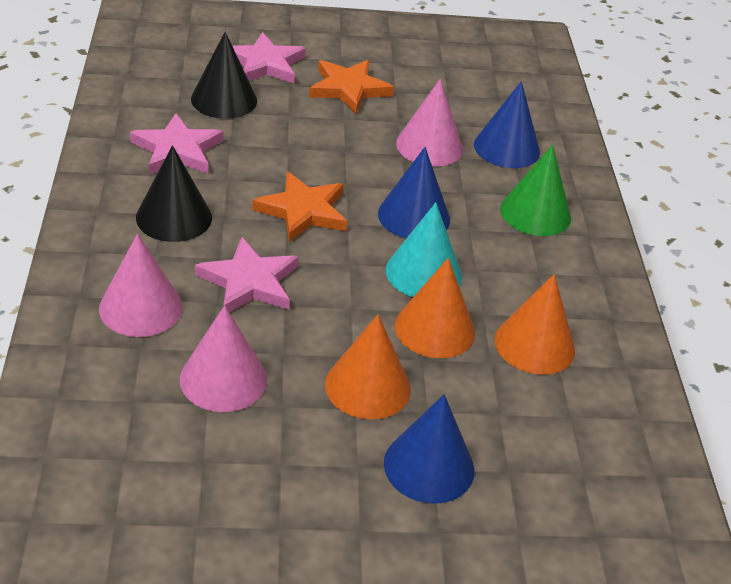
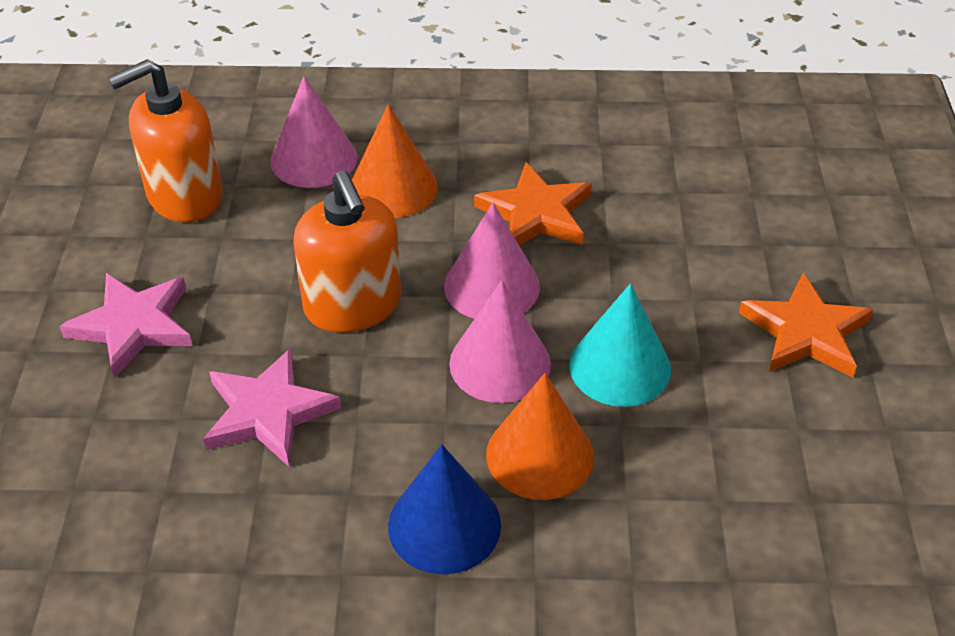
black cone: [136,145,212,242] [191,32,257,119] = 2 -> none = 0
blue cone: [378,147,450,238] [384,394,474,504] [474,81,540,168] = 3 -> [388,445,501,574] = 1
green cone: [500,145,571,236] = 1 -> none = 0
orange cone: [325,314,411,420] [395,258,475,358] [495,274,575,375] = 3 -> [352,104,438,218] [486,373,594,500] = 2
orange soap dispenser: none = 0 -> [108,59,223,223] [293,171,401,333] = 2
pink star: [130,113,223,174] [195,237,299,312] [233,32,306,83] = 3 -> [59,273,192,378] [203,348,341,467] = 2

